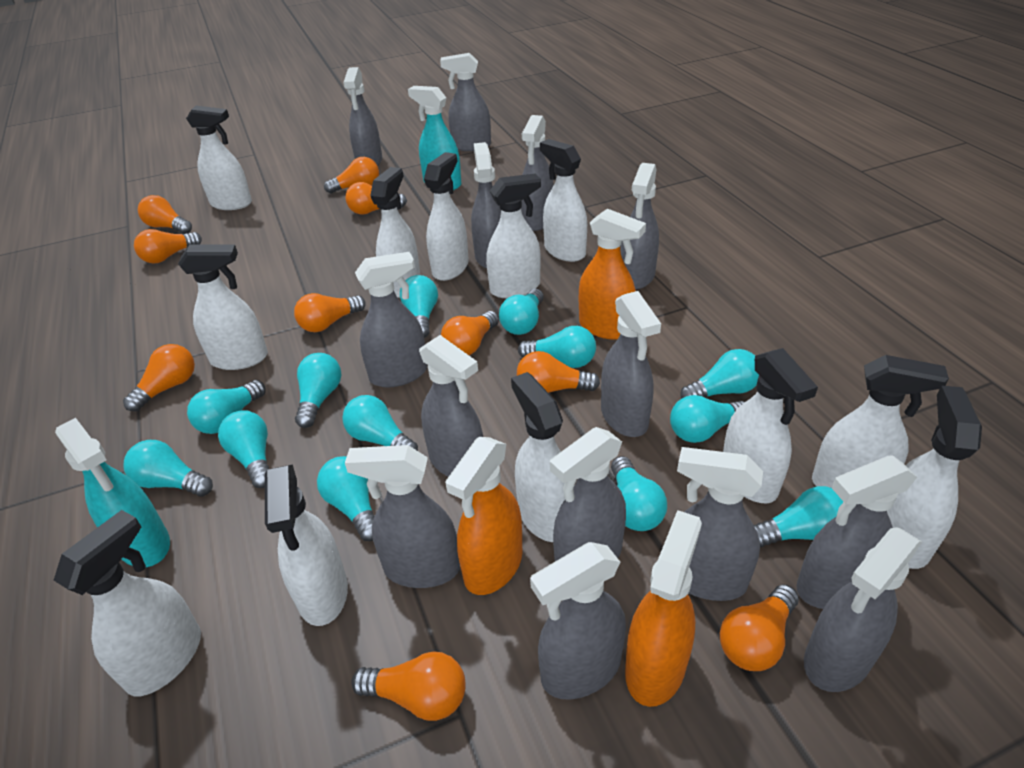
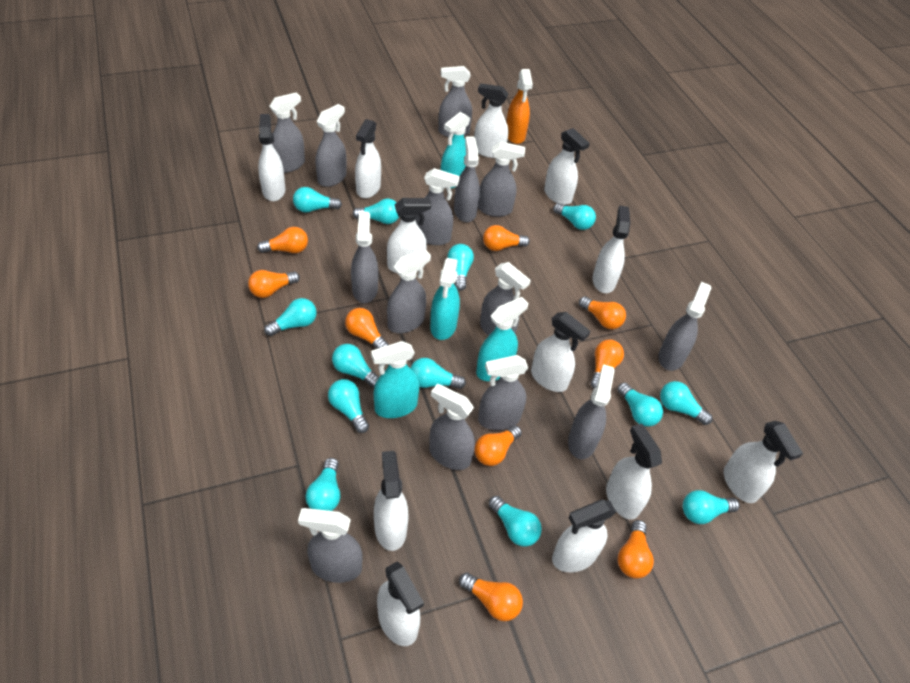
orange light bulb: [123,344,195,411] [134,229,202,264] [138,195,192,234] [294,293,366,332] [324,157,379,194] [345,182,407,215] [351,652,466,721] [441,311,499,355] [517,351,600,393] [720,584,799,671] = 10 -> [248,270,300,298] [257,227,308,253] [345,308,389,349] [459,573,523,621] [474,425,522,466] [483,225,530,251] [579,296,626,329] [591,340,624,388] [618,520,654,578] = 9
orange spray bottle: [445,437,523,595] [579,209,646,340] [625,510,702,707] = 3 -> [506,69,533,144] = 1
turquoise spray bottle: [55,418,170,567] [408,86,461,190] = 2 -> [371,341,420,418] [430,258,460,340] [441,112,470,188] [476,297,528,381] = 4

